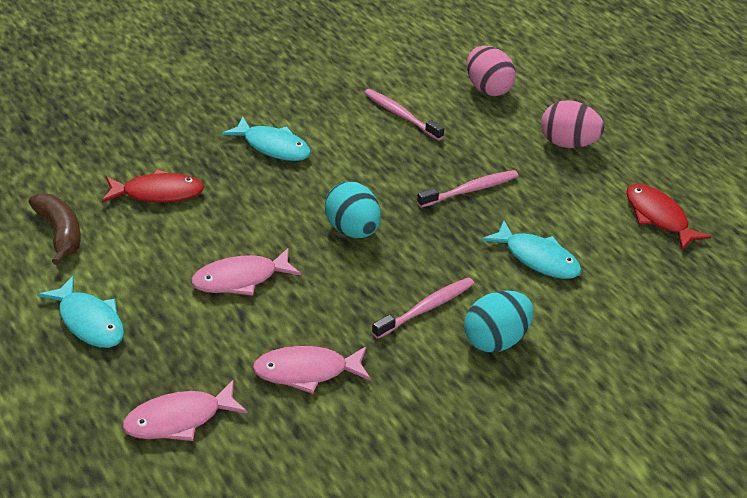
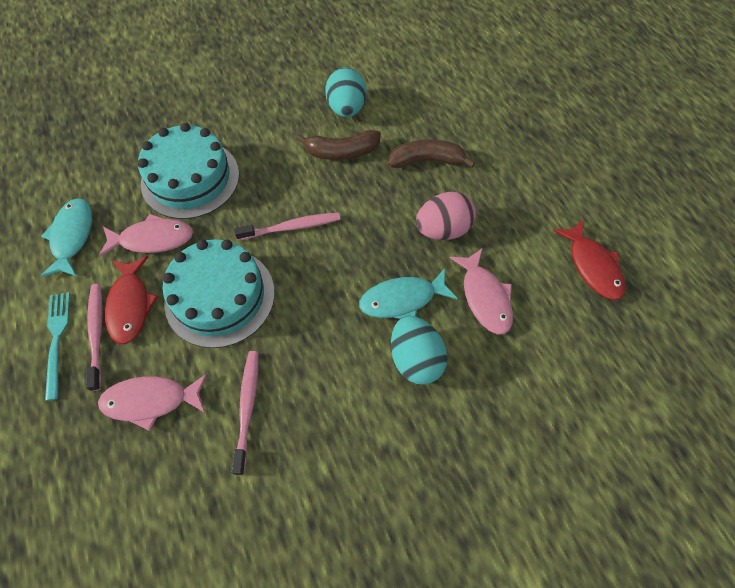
brown banana: [29,194,81,265] = 1 -> [296,130,381,160] [388,139,475,168] = 2
pink egg: [467,46,516,96] [541,100,604,148] = 2 -> [416,192,476,240] = 1
turquoise cake: none = 0 -> [138,123,239,219] [163,239,275,348] = 2
turquoise fish: [37,276,124,348] [221,117,311,161] [481,220,582,279] = 3 -> [40,198,92,277] [359,268,458,319] = 2
turquoise fork: none = 0 -> [45,292,70,401] = 1

